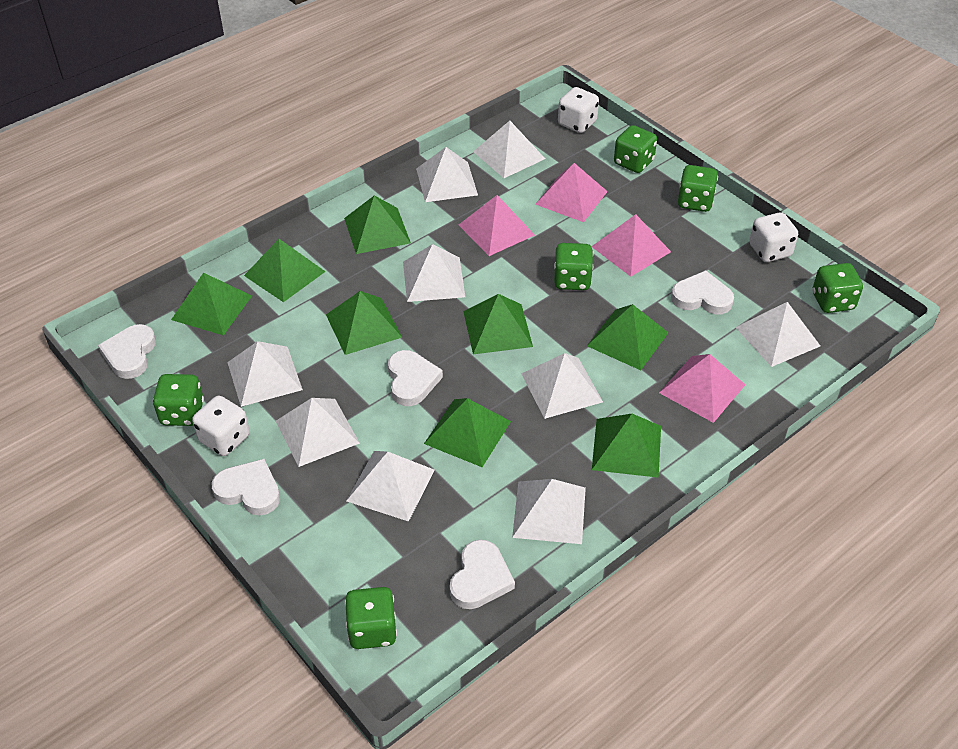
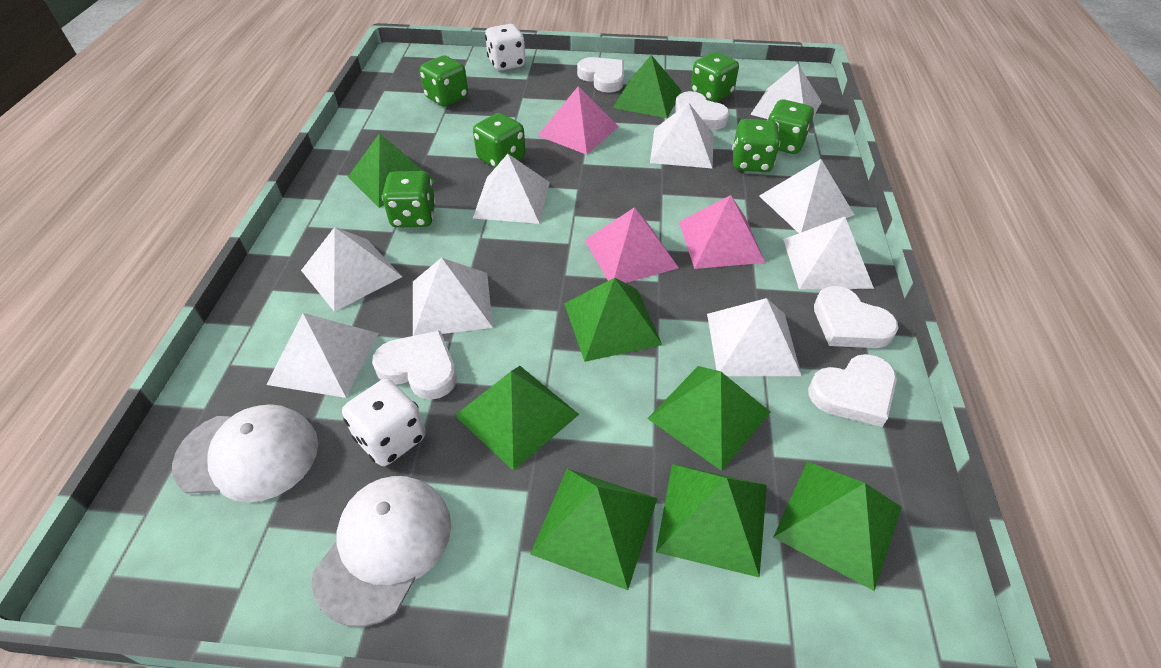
pink pyramid: [459,195,535,256] [535,163,608,222] [592,214,671,277] [659,354,745,423] = 4 -> [537,86,619,155] [585,207,679,283] [679,195,766,269] = 3
white cap: none = 0 -> [172,404,318,503] [312,476,451,627] = 2
white dice: [192,396,250,456] [558,87,599,133] [749,212,798,262] = 3 -> [342,379,426,466] [485,24,526,71] = 2

